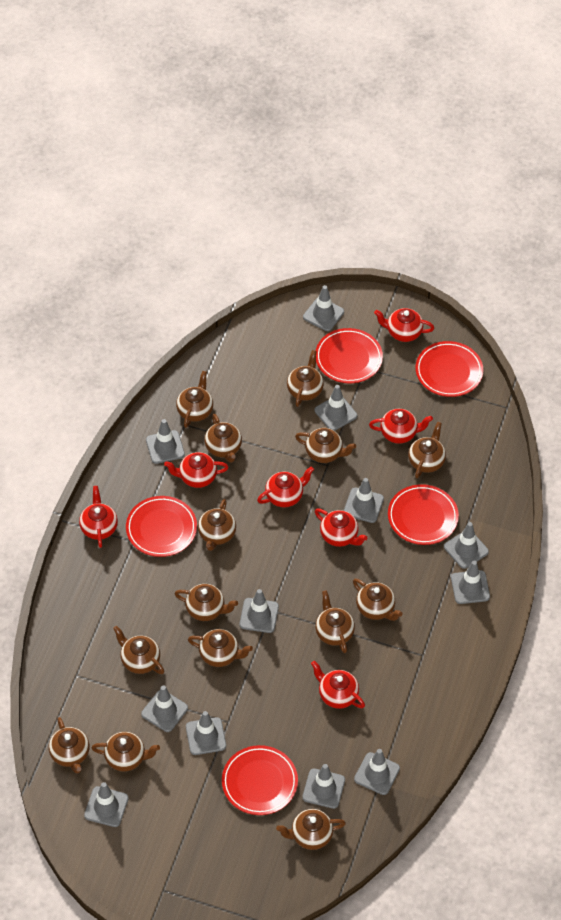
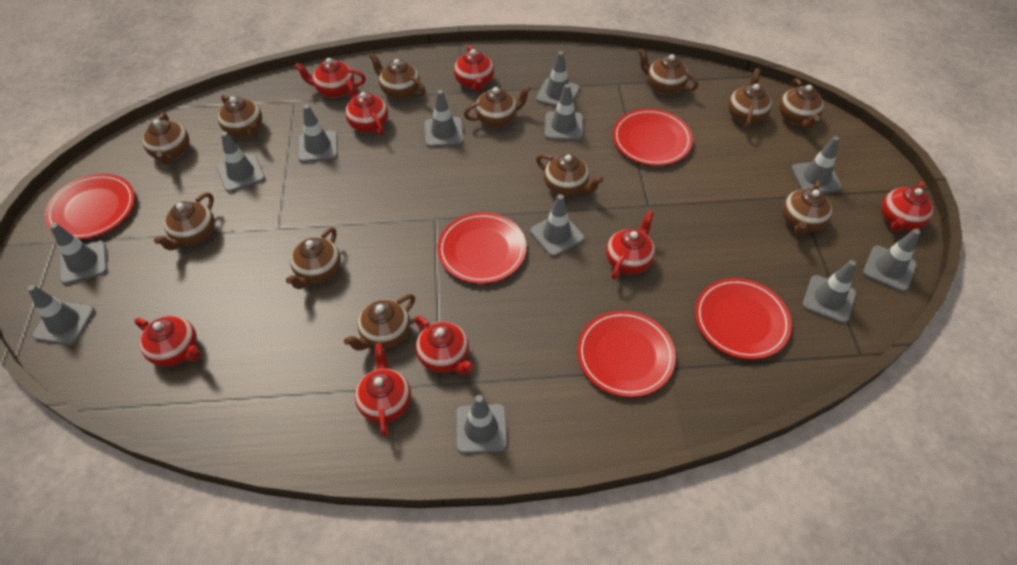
brown teapot: [49,717,90,773] [91,732,160,771] [113,626,164,674] [174,584,238,621] [176,371,213,428] [188,629,253,667] [198,499,236,551] [204,414,242,463] [276,809,346,850] [287,350,324,407] [295,428,356,463] [315,590,355,653] [353,579,403,621] [408,422,446,478] = 14 -> [142,112,190,165] [154,193,215,250] [218,94,262,137] [286,227,341,289] [344,294,415,350] [369,53,425,99] [464,85,531,128] [536,154,603,196] [638,49,698,95] [728,68,772,129] [779,78,824,129] [783,181,832,236] = 12
red teapot: [79,486,118,548] [164,452,229,488] [257,466,314,507] [311,661,365,709] [315,509,367,547] [369,409,433,444] [374,308,434,342] = 7 -> [134,316,200,367] [294,58,366,98] [345,79,388,135] [355,343,411,437] [415,316,474,375] [454,45,494,92] [606,211,655,280] [881,181,933,232] = 8

